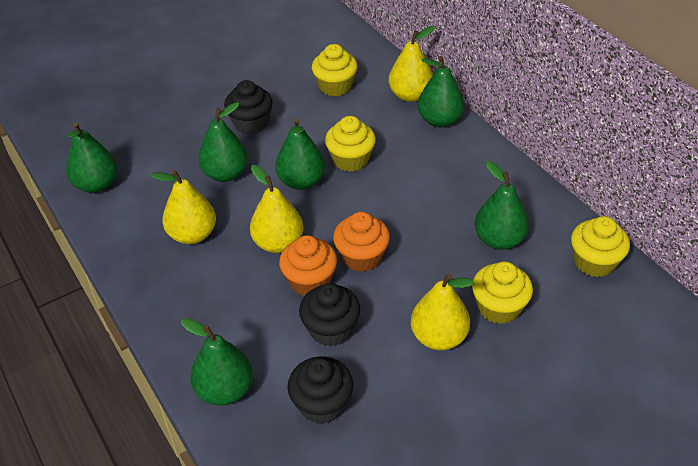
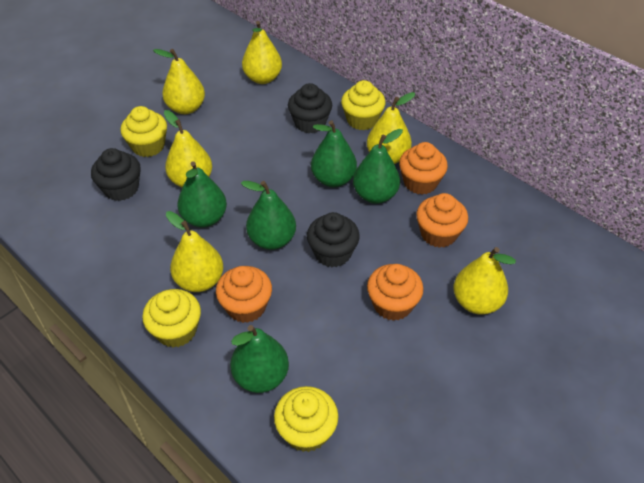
green pear: [66,122,117,193] [181,318,253,406] [198,102,248,182] [275,118,325,190] [418,56,464,128] [474,161,529,250] = 6 -> [177,161,227,228] [230,325,289,393] [241,181,296,250] [311,120,357,187] [353,129,403,204] = 5
orange cupcake: [279,235,337,296] [333,212,390,272] = 2 -> [216,266,272,323] [367,264,423,321] [399,142,448,195] [416,193,468,248] = 4
yellow pear: [150,170,216,244] [250,165,303,253] [389,26,435,102] [411,273,474,350] = 4 -> [153,49,205,114] [164,110,212,187] [166,211,223,292] [242,21,282,84] [367,92,415,164] [453,247,516,315] = 6

